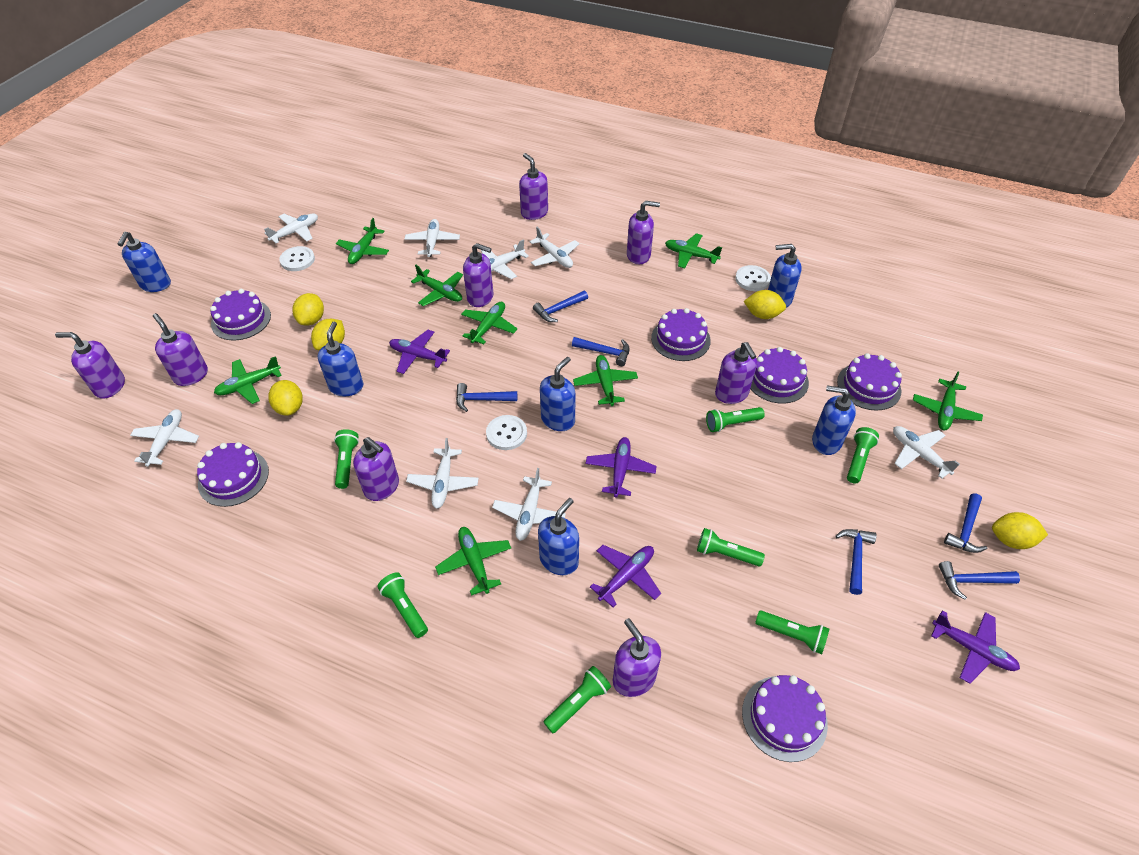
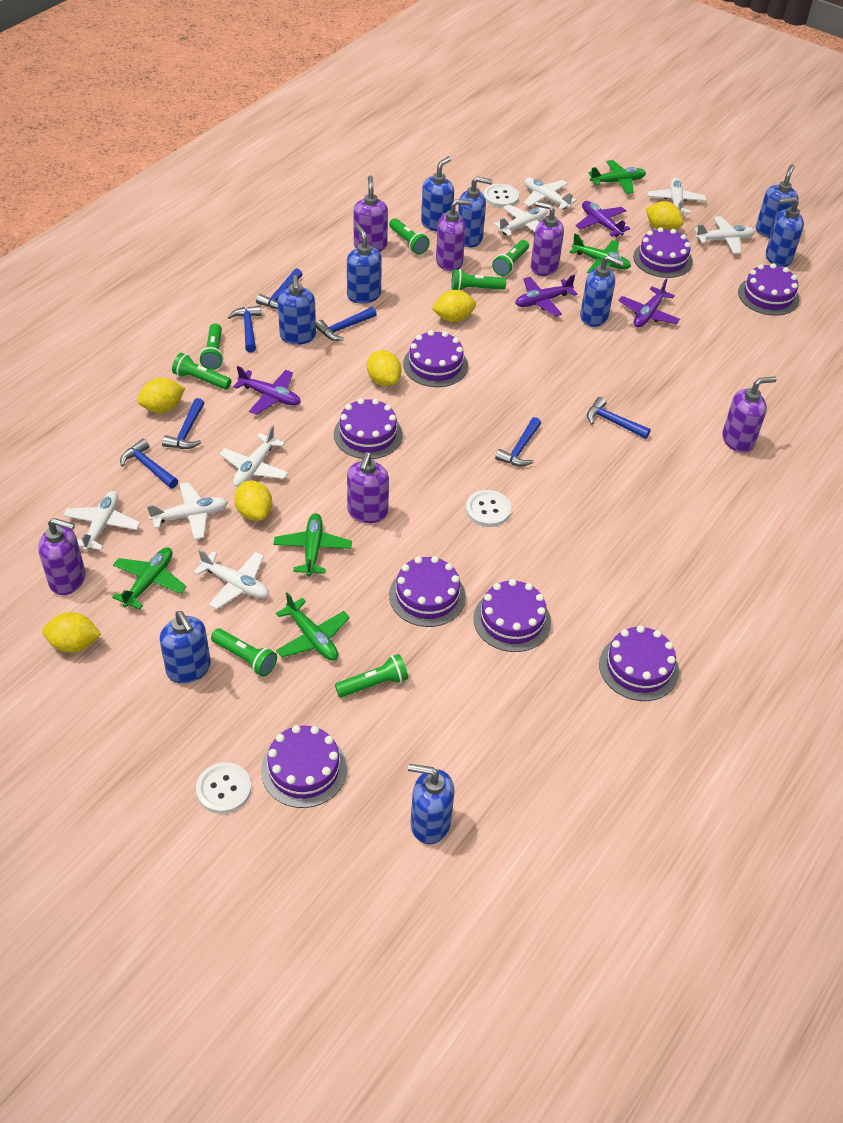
blue hammer: [456,383,517,412] [533,291,588,322] [572,337,630,366] [835,529,877,595] [939,561,1020,600] [944,493,987,553] = 6 -> [120,439,178,489] [162,398,204,449] [228,306,261,353] [256,268,303,309] [316,307,377,341] [495,417,541,467] [587,397,651,439] = 7
blue soap dispenser: [118,232,171,292] [318,322,363,396] [538,498,579,575] [540,357,575,431] [768,244,802,308] [812,385,856,455] = 6 -> [160,611,211,684] [278,275,316,345] [347,224,382,304] [408,764,454,844] [421,156,454,232] [458,177,493,247] [580,255,624,327] [756,164,799,238] [766,197,804,267] = 9
green plane: [214,356,282,404] [336,218,389,264] [411,265,463,306] [435,527,511,596] [461,302,517,344] [573,355,638,406] [665,233,722,269] [913,372,983,430] = 8 -> [112,547,186,609] [274,513,352,576] [276,592,350,661] [570,234,631,273] [588,160,646,194] = 5
purple cake: [197,442,269,507] [210,289,271,340] [651,308,711,361] [742,675,828,762] [750,347,809,404] [837,353,902,411] = 6 -> [261,725,347,808] [334,398,403,459] [389,556,466,627] [403,330,468,387] [473,579,551,652] [599,625,679,701] [633,227,693,278] [738,263,799,316] = 8
purple soap dispenser: [55,332,125,399] [153,313,208,386] [353,437,399,501] [463,243,494,307] [519,153,548,220] [613,618,661,697] [627,201,660,264] [715,342,757,404] = 8 -> [38,518,86,595] [347,452,389,523] [354,175,388,252] [436,199,472,271] [531,201,564,276] [722,377,777,453] = 6
yellow lemon: [268,380,303,416] [293,293,324,325] [311,319,345,351] [744,290,786,319] [992,512,1048,549] = 5 -> [42,612,101,653] [137,378,185,413] [234,481,272,521] [367,350,402,386] [432,290,476,322] [646,201,684,230] = 6

